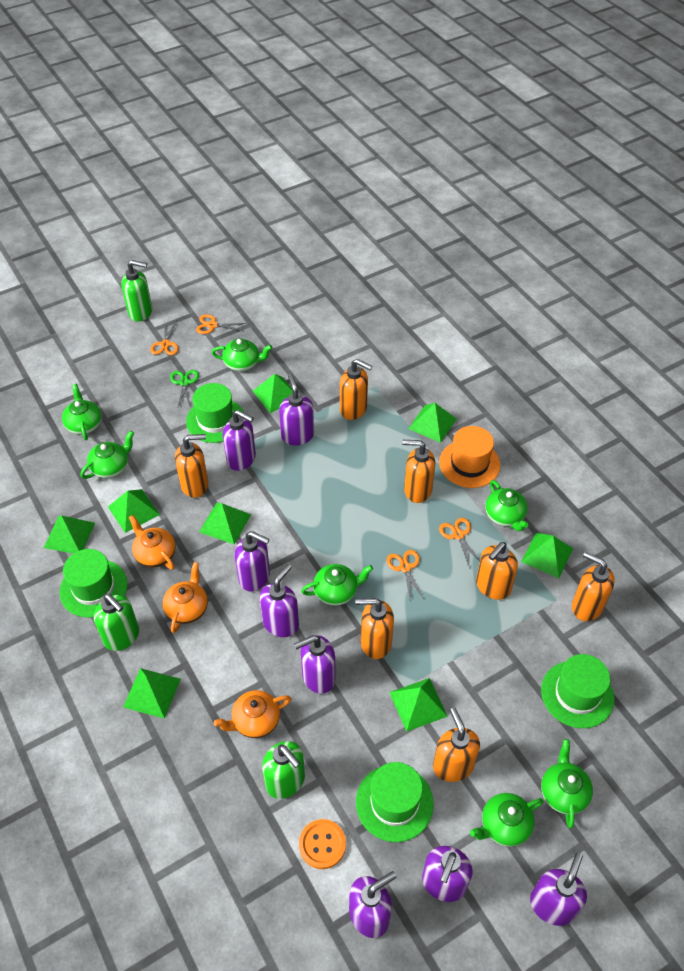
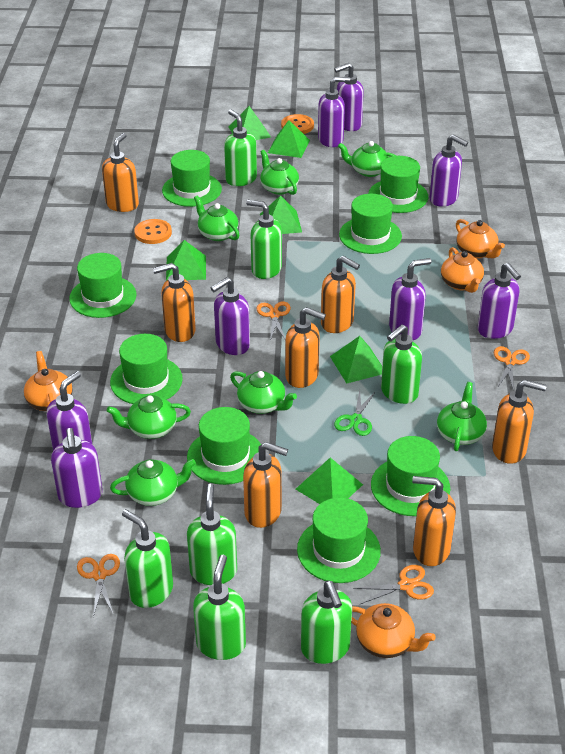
green hat: [60,549,128,618] [186,383,244,443] [356,762,434,842] [541,654,614,728] = 4 -> [69,253,136,318] [110,334,183,404] [162,150,222,207] [187,407,261,485] [297,498,381,583] [339,194,402,254] [368,156,428,213] [371,436,450,516] = 8
green pyramid: [44,515,95,554] [108,489,160,533] [123,668,181,719] [199,503,251,544] [253,374,293,413] [389,678,448,732] [408,403,456,443] [521,533,573,578] = 8 -> [166,240,206,281] [229,106,271,140] [260,195,302,234] [268,120,310,158] [296,457,363,504] [330,336,382,383] = 6
green soap dispenser: [94,594,139,651] [121,260,152,321] [262,741,305,799] = 3 -> [122,509,173,608] [187,484,237,585] [193,555,246,660] [224,109,257,186] [246,200,282,279] [301,581,352,664] [381,325,422,404] = 7
orange button: [299,819,346,869] = 1 -> [134,219,172,244] [281,114,314,134] = 2
orange hat: [439,426,501,488] = 1 -> none = 0
orange teapot: [129,515,176,570] [163,562,208,633] [214,690,291,738] = 3 -> [24,351,73,411] [352,603,436,658] [441,247,484,293] [456,219,505,259] = 4

